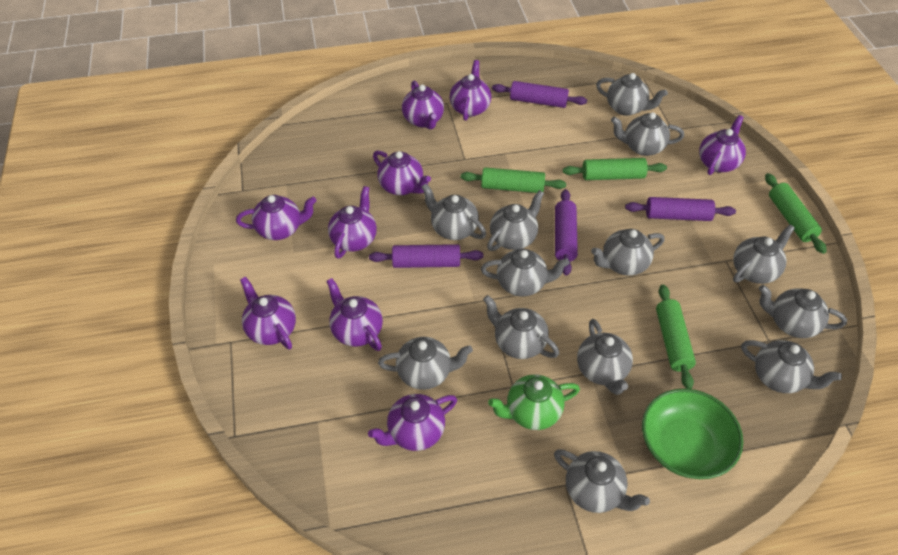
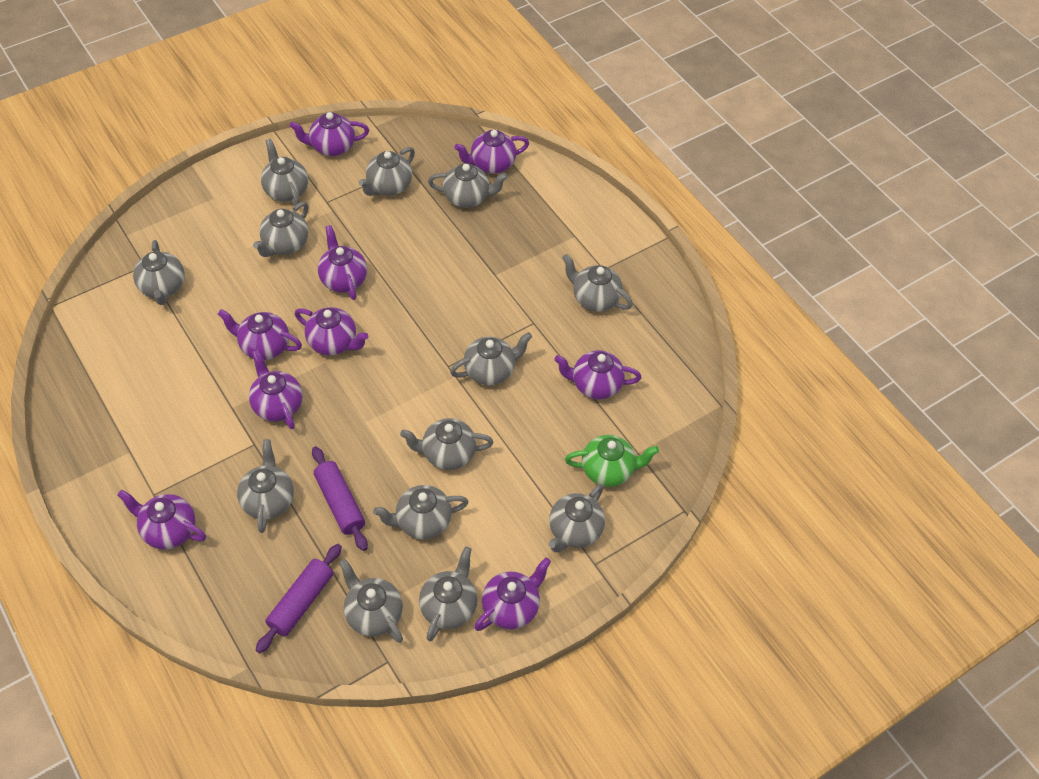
green bowl: [642,389,743,479] = 1 -> none = 0
green rolling pin: [461,167,566,193] [563,158,667,180] [656,285,696,389] [765,173,827,254] = 4 -> none = 0
purple rolling pin: [369,244,483,268] [492,81,587,108] [555,189,578,276] [625,197,736,221] = 4 -> [256,544,342,653] [312,446,368,551] = 2

